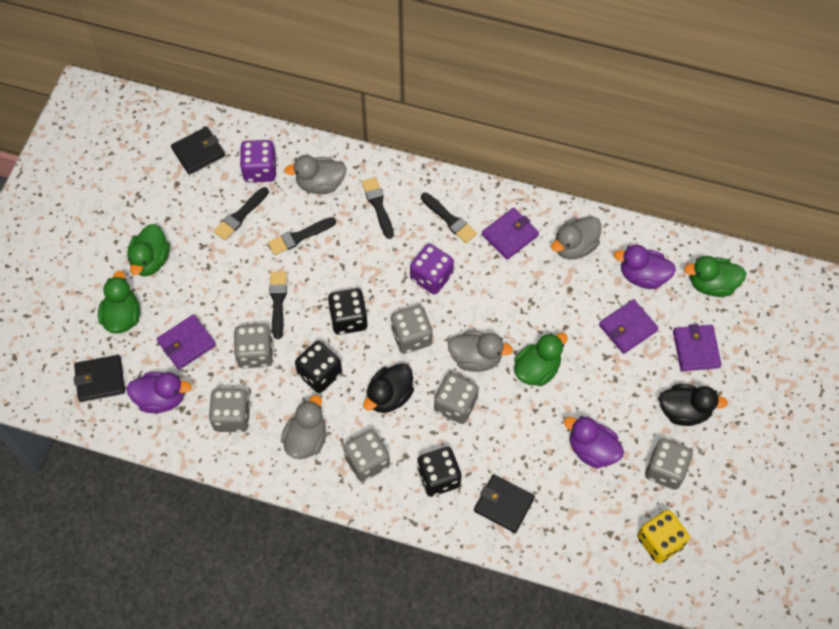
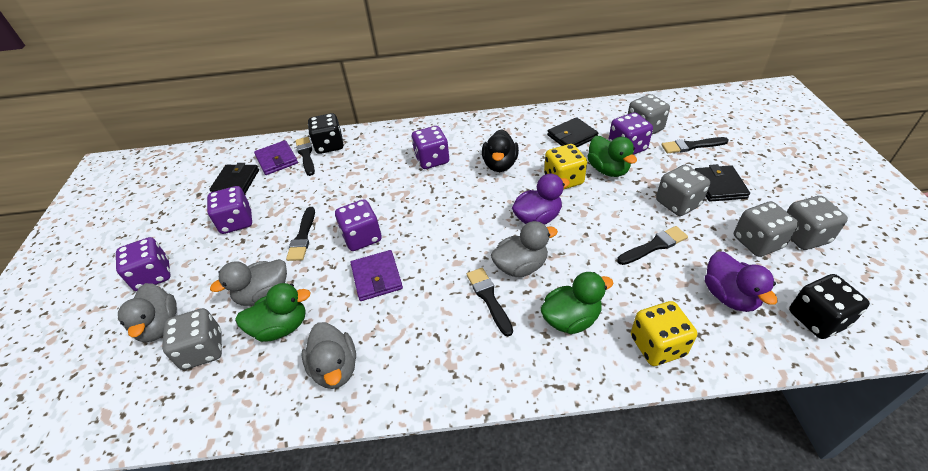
black dice: [295,341,342,393] [328,289,367,335] [417,447,462,497] = 3 -> [308,113,343,154] [789,274,870,339] = 2
black duck: [363,363,414,413] [659,384,728,426] = 2 -> [482,129,519,172] = 1
green duck: [98,271,140,334] [127,224,170,276] [514,333,568,386] [684,256,746,297] = 4 -> [235,283,311,342] [540,272,613,334] [587,136,637,177] = 3
grey dice: [209,389,250,432] [234,324,273,368] [343,430,390,482] [391,305,433,354] [434,373,479,424] [645,439,693,490] = 6 -> [162,308,222,370] [628,94,670,134] [656,165,710,216] [734,201,799,257] [787,196,848,250] = 5
purple dice: [240,140,276,182] [410,244,454,294] = 2 -> [116,237,171,291] [207,186,252,234] [335,199,382,251] [412,126,449,169] [609,113,653,155] = 5
purple duck: [126,372,191,413] [564,416,624,468] [614,245,676,289] = 3 -> [512,174,570,225] [705,251,778,312] = 2
purple wallet: [157,314,216,370] [482,208,539,260] [599,299,659,354] [673,324,722,371] = 4 -> [254,140,298,175] [351,250,403,301] = 2
yellow dice: [637,510,690,563] = 1 -> [544,144,587,190] [631,301,697,366] = 2

